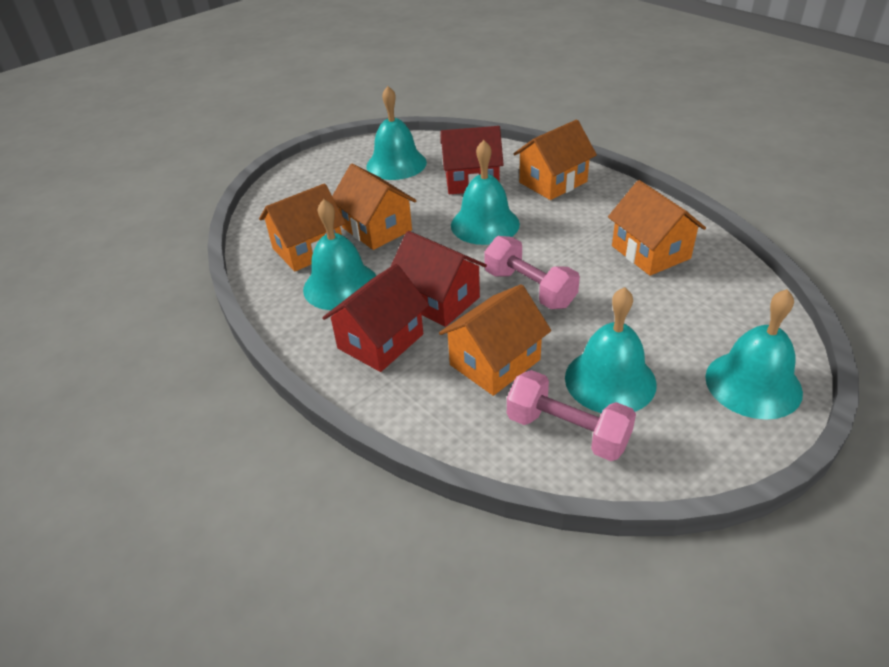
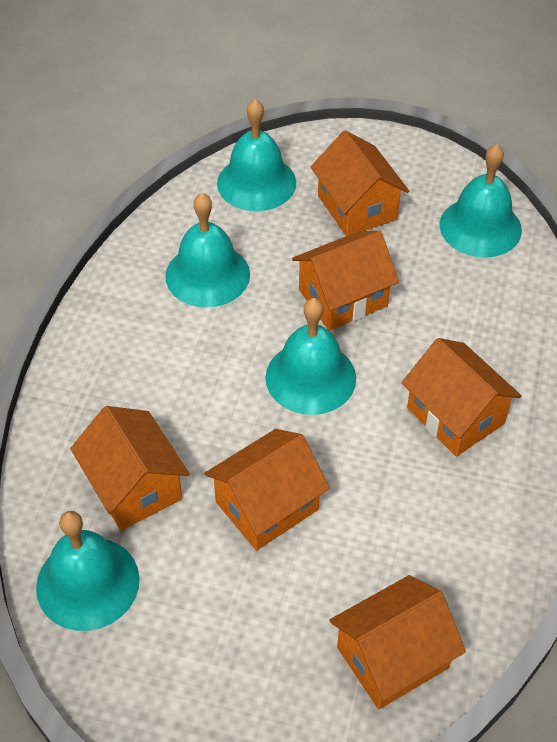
orange house: [259,183,346,271] [332,164,417,250] [439,284,551,396] [514,120,597,200] [608,180,706,276] = 5 -> [70,406,190,530] [204,429,330,551] [292,231,399,331] [311,130,409,236] [329,575,466,710] [402,338,522,457] = 6
pink dumbbell: [484,236,580,309] [507,370,636,461] = 2 -> none = 0
red house: [322,264,429,372] [390,231,487,327] [440,126,504,194] = 3 -> none = 0

